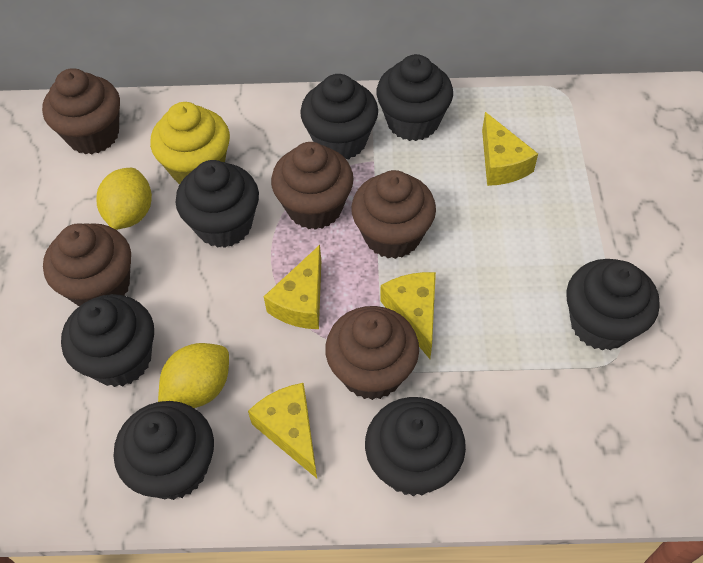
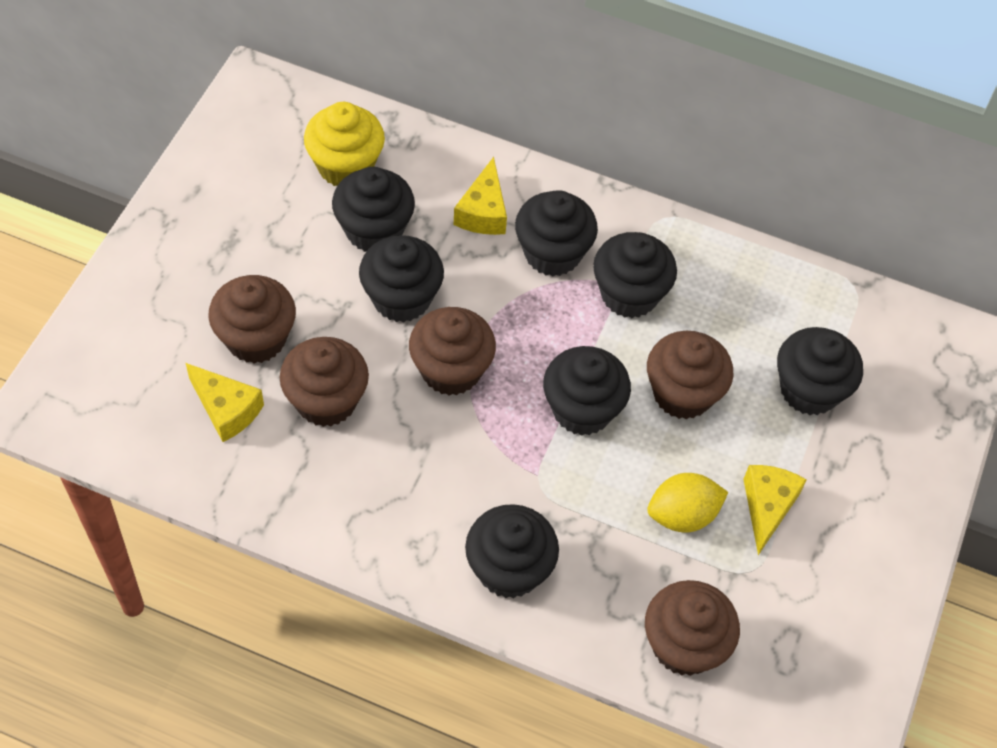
yellow cheese: [248,383,317,478] [264,245,321,329] [380,272,436,359] [482,112,538,186] = 4 -> [186,363,264,442] [454,157,507,235] [743,465,807,555] = 3
yellow lemon: [97,168,152,230] [158,343,229,408] = 2 -> [647,473,728,532] = 1

